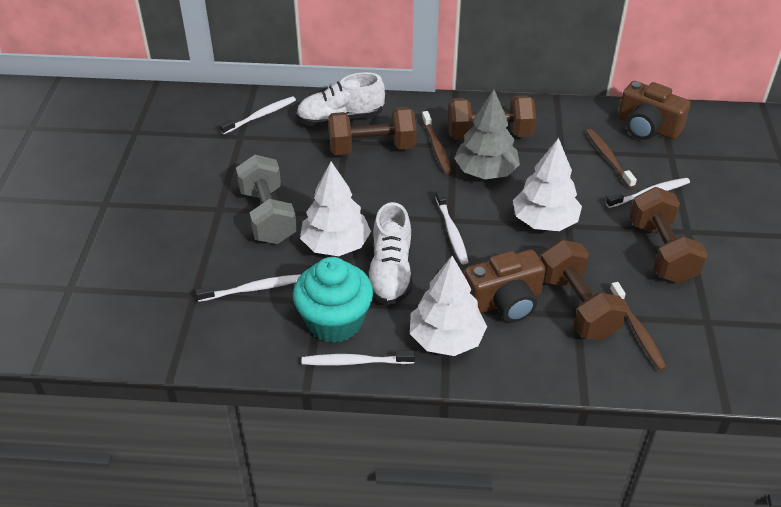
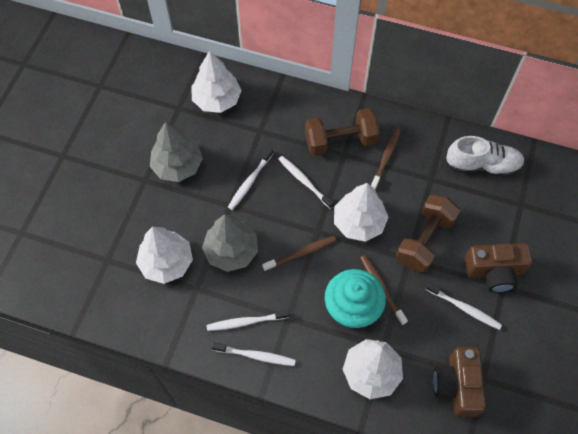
brown dumbbell: [328,107,417,155] [448,95,536,140] [541,240,628,340] [629,187,708,283] = 4 -> [305,108,380,156] [396,194,460,273] = 2
grey dumbbell: [236,155,297,244] = 1 -> none = 0
grey tree: [454,90,520,179] = 1 -> [150,121,203,182] [202,214,258,272] = 2
white shoe: [296,72,385,127] [368,202,413,305] = 2 -> [446,136,525,177] = 1
white tree: [300,162,371,256] [410,256,487,356] [513,138,582,231] = 3 -> [136,227,193,284] [192,51,242,113] [334,183,388,242] [343,339,403,399] = 4

